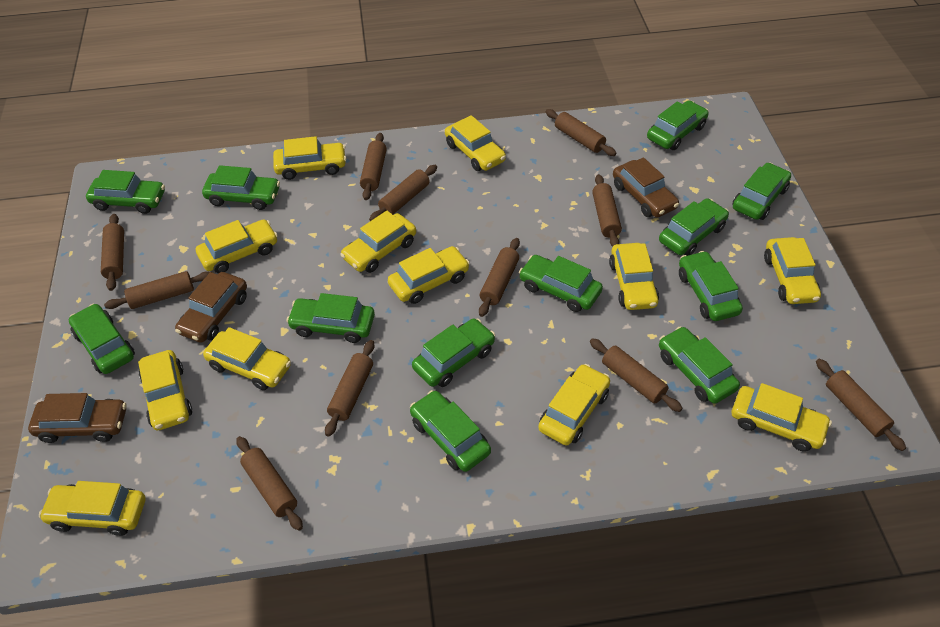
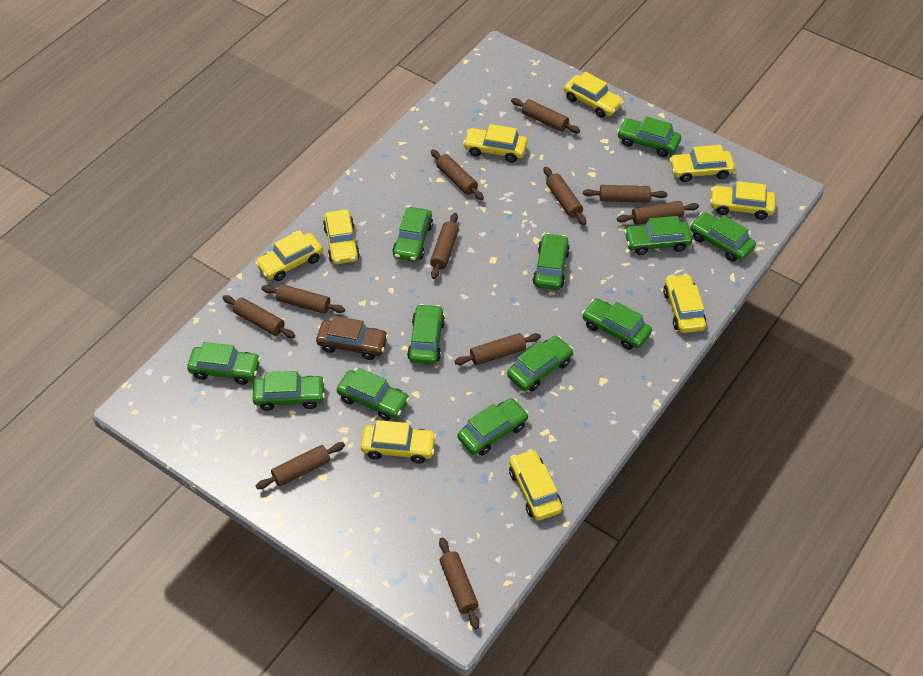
brown car: [28,393,126,443] [175,272,247,343] [613,157,679,218] = 3 -> [316,316,388,360] = 1
yellow car: [39,481,146,536] [138,350,192,430] [196,219,278,273] [203,327,291,390] [273,136,347,180] [340,211,416,273] [388,246,470,304] [445,115,506,171] [538,364,610,446] [609,243,659,310] [732,383,832,452] [764,237,821,304] = 12 -> [255,230,323,281] [323,210,360,264] [361,420,437,463] [463,124,527,162] [509,449,562,521] [564,72,624,118] [663,274,706,333] [669,145,735,182] [710,181,775,220] = 9

